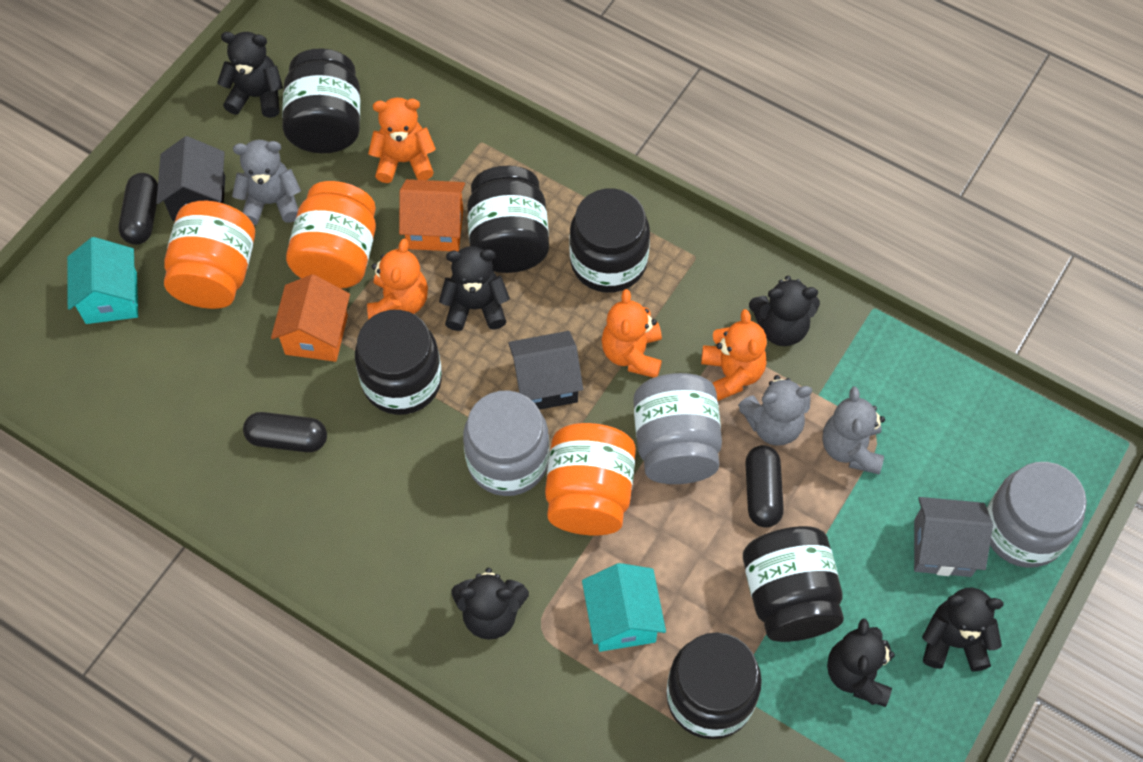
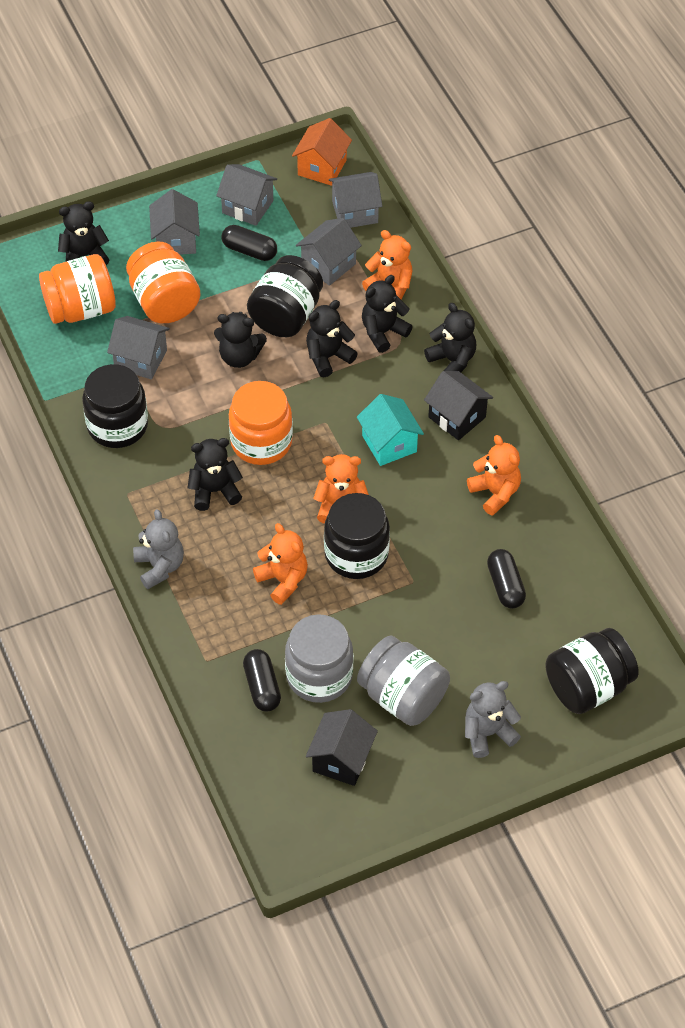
black jar: [282,48,360,153] [355,310,442,415] [467,166,549,273] [569,188,650,293] [666,632,762,739] [743,526,844,642] = 6 -> [82,364,148,448] [247,255,323,337] [324,493,390,579] [545,628,639,714] = 4
grey house: [914,497,993,577] = 1 -> [107,316,170,379] [149,189,200,255] [216,164,277,226] [296,218,362,286] [329,172,382,228] = 5
grey jar: [463,391,550,496] [633,373,722,484] [987,462,1087,568] = 3 -> [285,614,353,703] [357,636,450,726] = 2
grey teddy bear: [232,140,301,225] [738,375,812,446] [822,387,885,474] = 3 -> [133,509,184,589] [465,681,521,758] = 2
orange house: [271,274,350,362] [399,179,465,251] = 2 -> [292,118,352,186] = 1
turquoise house: [67,237,138,324] [582,563,666,652] = 2 -> [357,394,424,466] = 1

